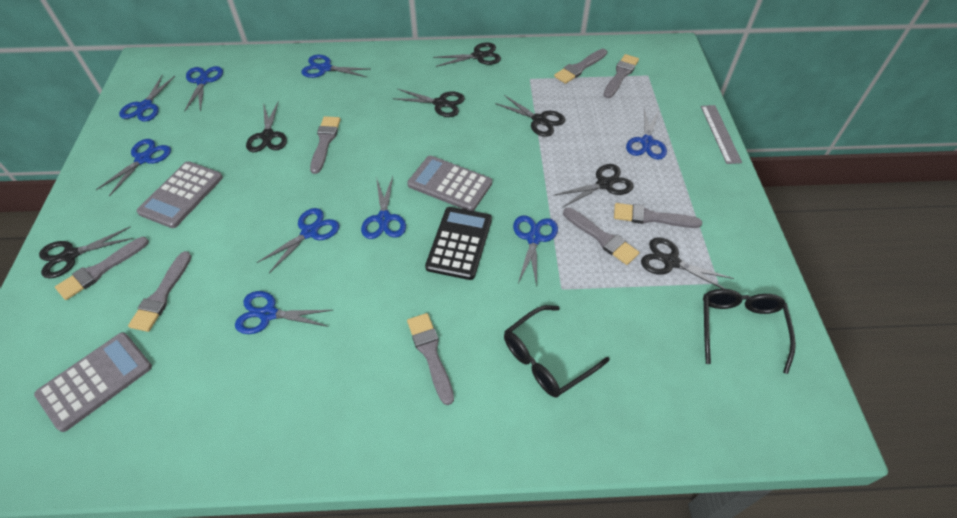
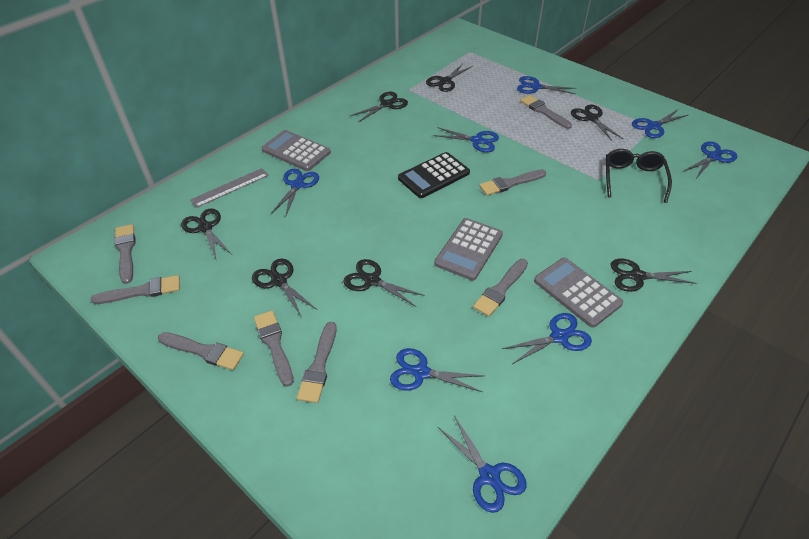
black glasses: [504,305,610,397] [703,289,796,374] = 2 -> [606,149,672,203] = 1
blue scissors: [96,139,171,196] [119,76,175,122] [185,66,223,112] [235,291,333,334] [257,208,340,273] [301,55,369,78] [361,176,406,239] [513,215,558,286] [626,109,667,160] = 9 -> [271,169,319,217] [390,348,484,392] [433,127,499,152] [438,416,527,513] [503,313,592,364] [517,76,576,94] [632,110,688,138] [683,141,738,178] = 8

